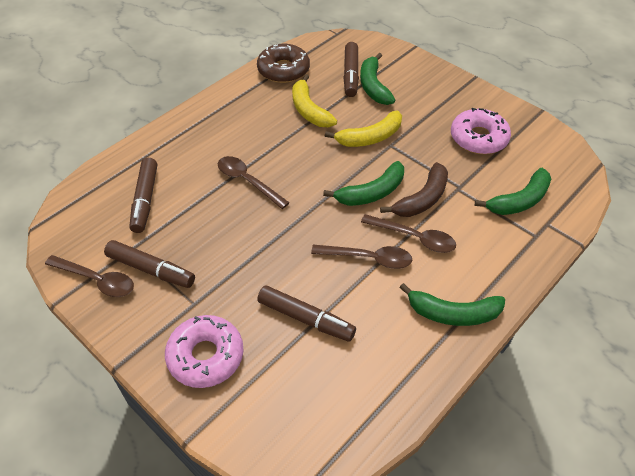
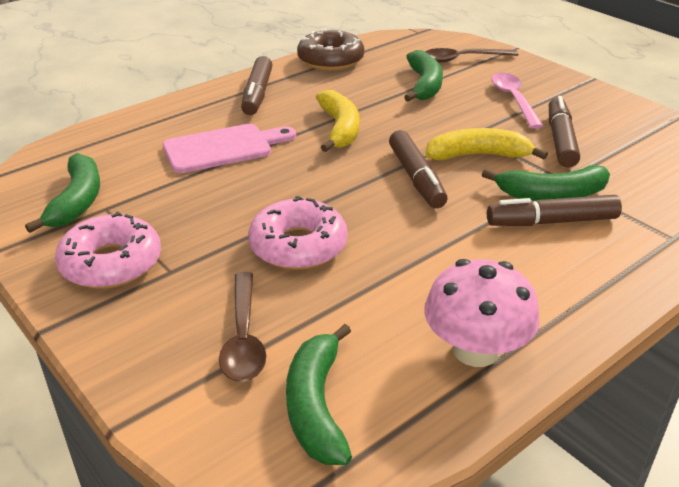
brown banana: [380,162,448,217] = 1 -> none = 0
brown spoon: [45,255,134,297] [218,156,290,209] [311,245,412,269] [361,214,456,253] = 4 -> [219,272,266,382] [425,48,518,63] = 2
pink cutting board: none = 0 -> [163,124,296,173] = 1
pink mushroom: none = 0 -> [424,259,540,367] = 1
pink spoon: none = 0 -> [492,73,543,129] = 1

